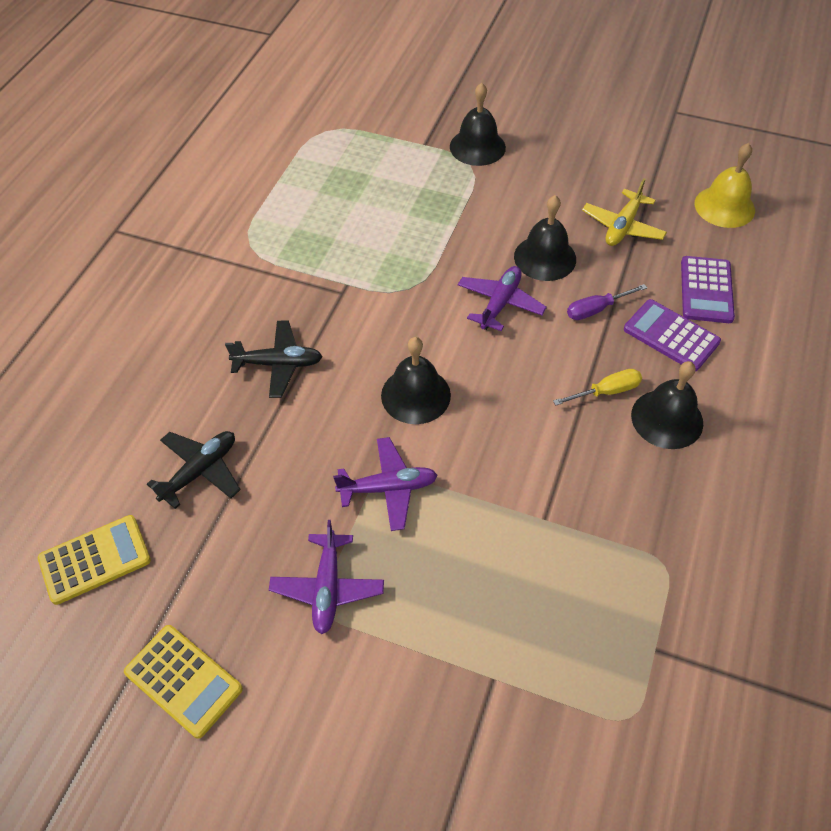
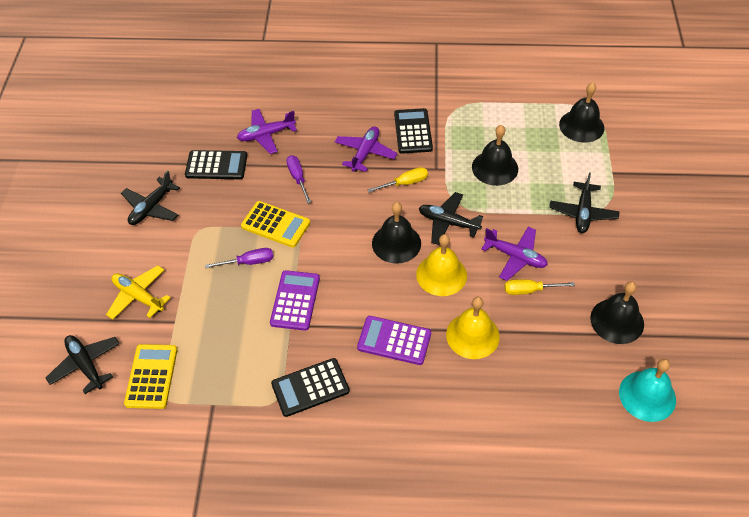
black calculator: none = 0 -> [185,150,247,179] [271,358,350,417] [394,108,433,154] = 3
black plane: [147,431,241,509] [225,321,323,398] = 2 -> [46,335,120,394] [121,171,180,225] [419,192,483,245] [549,172,620,233] = 4
purple screwdriver: [567,284,647,320] = 1 -> [205,248,273,268] [286,155,311,204] = 2
turquoise bell: none = 0 -> [619,359,676,422] = 1
yellow bell: [695,143,755,228] = 1 -> [416,234,467,296] [446,297,500,359] = 2
yellow screwdriver: [553,369,642,406] = 1 -> [367,167,428,193] [504,279,575,295] = 2

